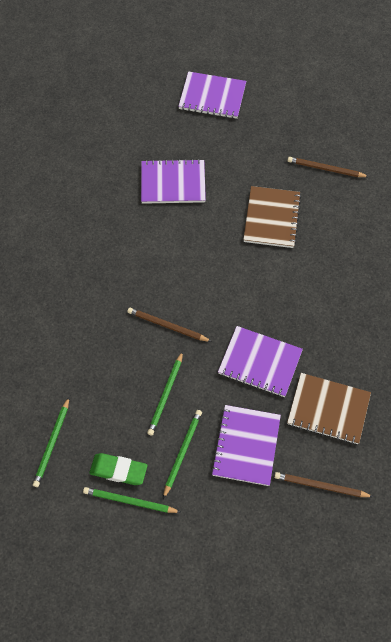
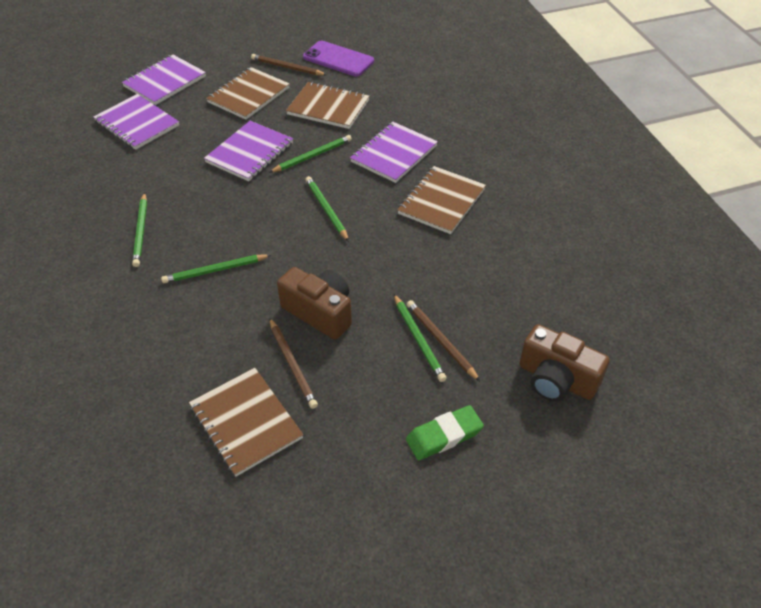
brown camera: none = 0 -> [277,267,352,340] [519,324,609,401] = 2
brown notebook: [243,186,301,248] [287,373,371,444] = 2 -> [189,368,303,477] [206,67,290,120] [286,82,369,129] [397,166,486,234] = 4
green pencil: [33,397,69,487] [83,487,181,513] [147,351,183,436] [163,410,202,499] = 4 -> [132,193,147,267] [161,254,271,283] [269,135,352,173] [305,176,349,241] [394,294,447,382] = 5
purple phone: none = 0 -> [303,41,374,76] = 1

